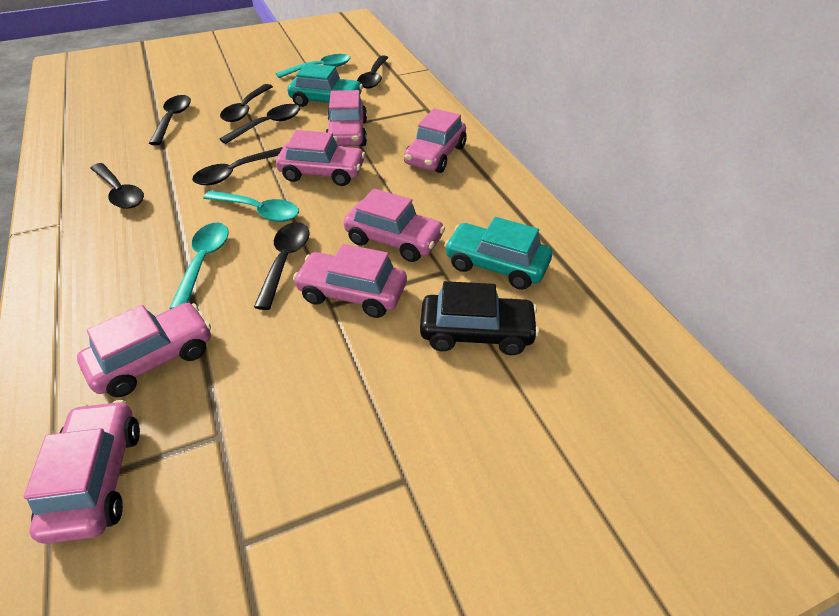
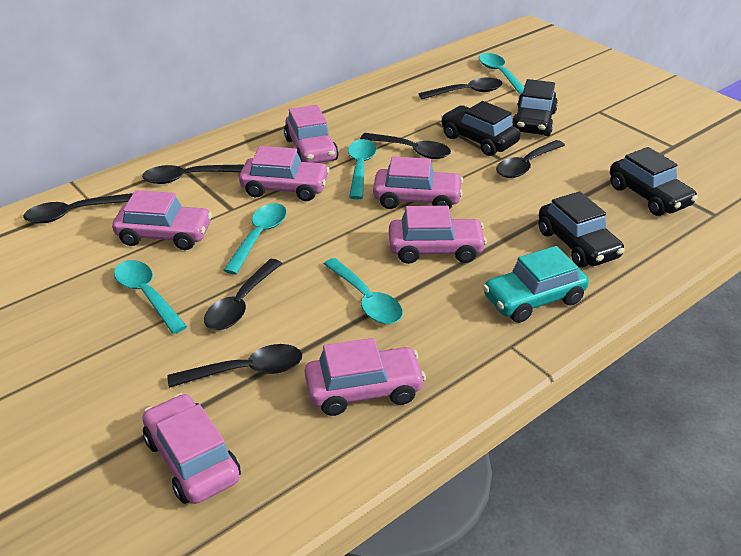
black car: [420,281,539,355] = 1 -> [441,101,521,156] [512,79,558,136] [539,191,625,268] [610,147,698,216] = 4
turquoise car: [288,63,363,107] [444,217,552,290] = 2 -> [483,246,589,323] = 1
turquoise spoon: [169,223,229,309] [203,191,299,222] [276,54,351,78] = 3 -> [114,260,187,334] [223,203,287,274] [324,258,403,324] [348,139,376,199] [479,53,524,94] = 5

